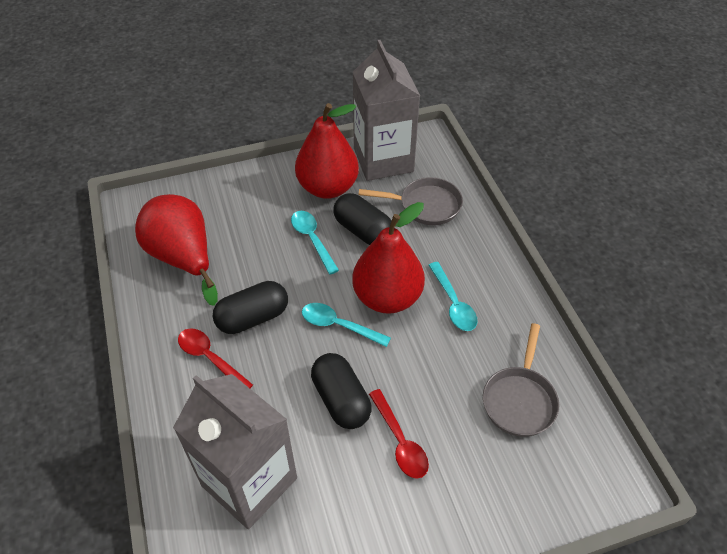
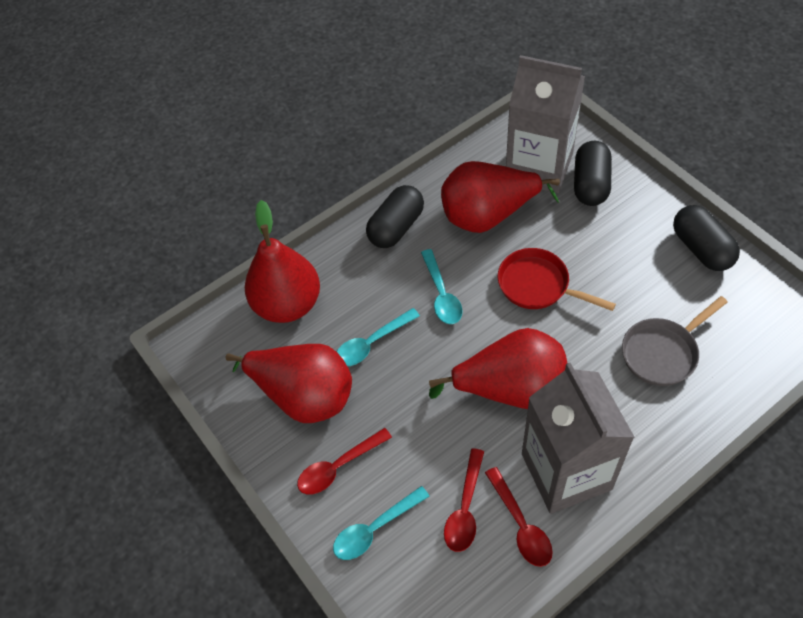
grey pan: [358,177,463,225] [483,323,559,437] = 2 -> [622,296,728,386] = 1
red pan: none = 0 -> [498,248,616,311] = 1
red pear: [135,194,218,306] [295,103,359,199] [352,202,425,314] = 3 -> [225,344,352,423] [245,200,320,323] [429,328,567,409] [441,161,560,233] = 4
red spoon: [178,328,253,388] [369,389,429,479] = 2 -> [297,428,392,495] [444,448,484,552] [485,467,553,567] = 3

